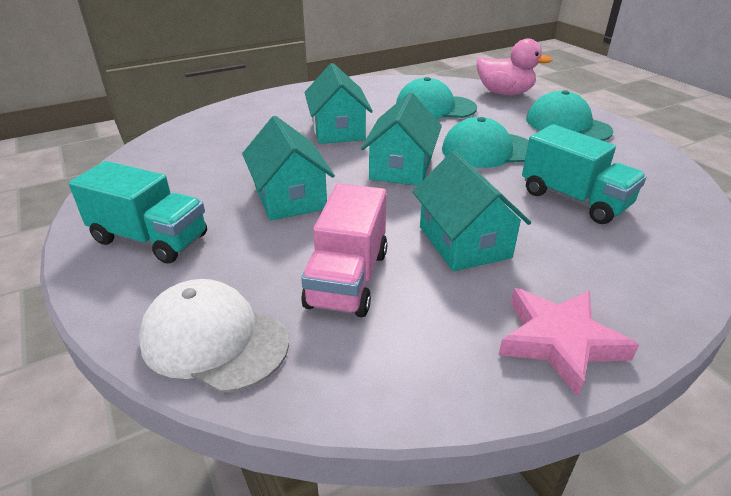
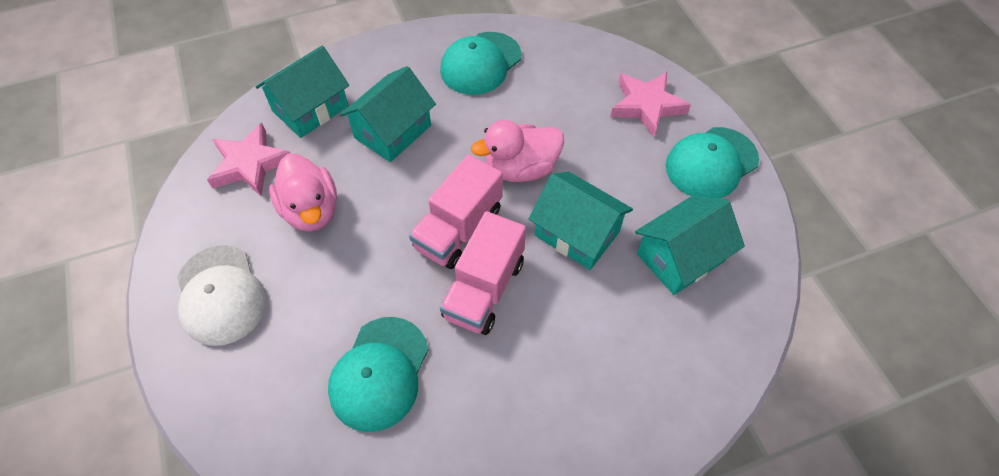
pink duck: [477,39,552,95] = 1 -> [269,154,337,232] [471,120,564,182] = 2
pink star: [499,288,639,397] = 1 -> [207,123,291,196] [610,72,691,137] = 2
pink truck: [301,184,388,317] = 1 -> [409,154,503,269] [440,211,526,335] = 2
turquoise truck: [69,161,207,264] [522,125,647,224] = 2 -> none = 0

